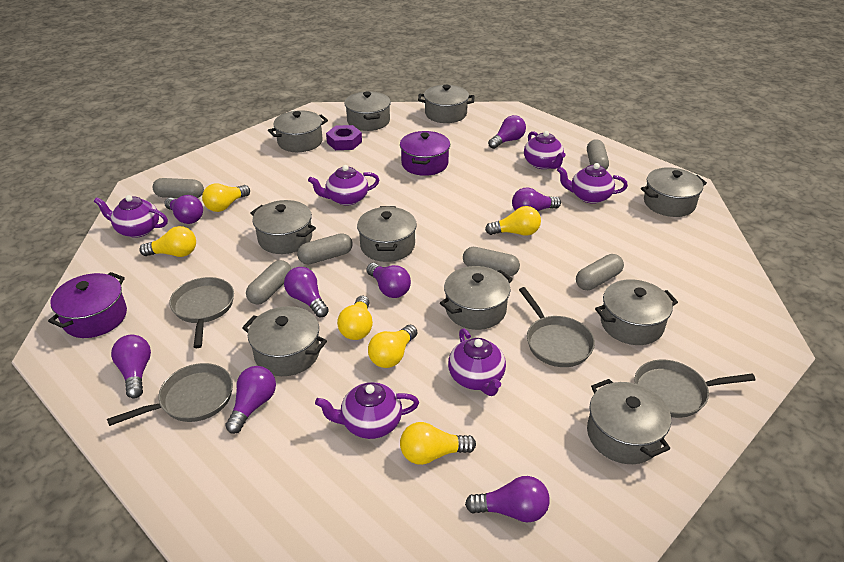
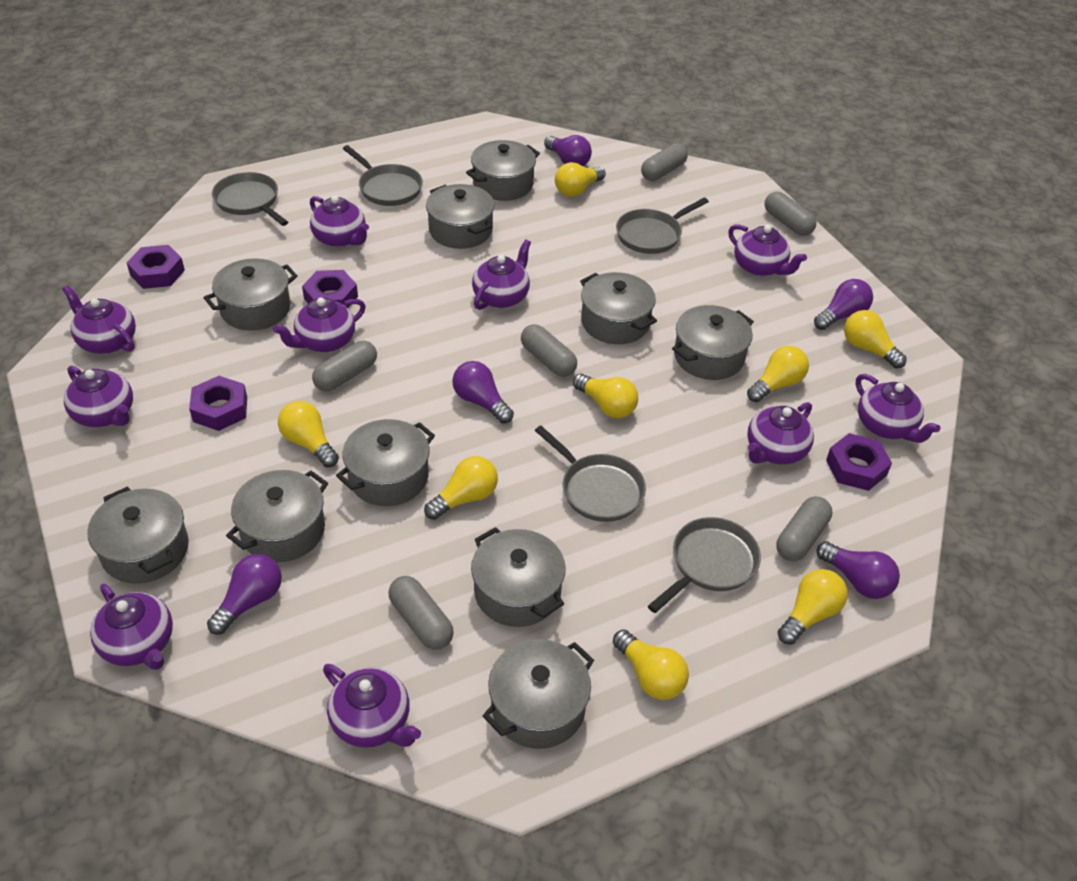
grey pan: [107,363,233,426] [169,277,234,348] [519,287,595,367] [634,360,755,418] = 4 -> [212,172,288,226] [343,145,423,206] [535,426,646,522] [616,197,709,254] [648,517,761,613] = 5
purple light bulb: [111,335,151,398] [164,195,203,224] [225,366,276,434] [284,267,329,317] [367,263,411,298] [465,476,550,523] [488,115,526,149] [512,188,561,211] = 8 -> [207,554,282,635] [452,361,514,423] [544,135,592,166] [814,279,873,330] [816,541,900,599] = 5
purple nut: [326,125,362,150] = 1 -> [127,245,185,289] [189,376,247,431] [302,270,358,308] [826,433,892,491] = 4
purple pot: [48,272,127,338] [400,131,450,176] = 2 -> none = 0
purple teapot: [94,195,168,238] [308,165,379,206] [315,382,419,439] [448,328,506,396] [524,131,566,169] [557,163,628,204] = 6 -> [62,285,136,354] [64,366,133,427] [90,584,173,670] [273,298,366,352] [310,196,369,247] [323,664,421,748] [472,239,531,310] [728,224,807,276] [747,402,814,464] [856,374,940,443] = 10
yellow light bulb: [139,226,196,257] [202,183,250,212] [337,296,373,340] [368,325,417,368] [400,422,476,465] [485,206,541,236] = 6 -> [278,401,339,467] [424,456,498,520] [555,162,606,197] [573,374,638,418] [613,630,689,700] [747,346,809,402] [777,569,847,645] [844,310,907,368] = 8

